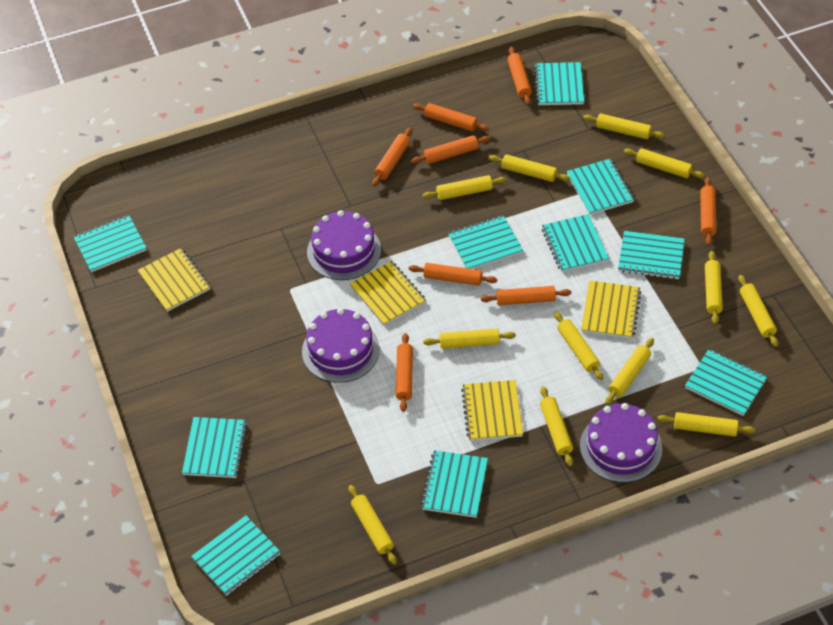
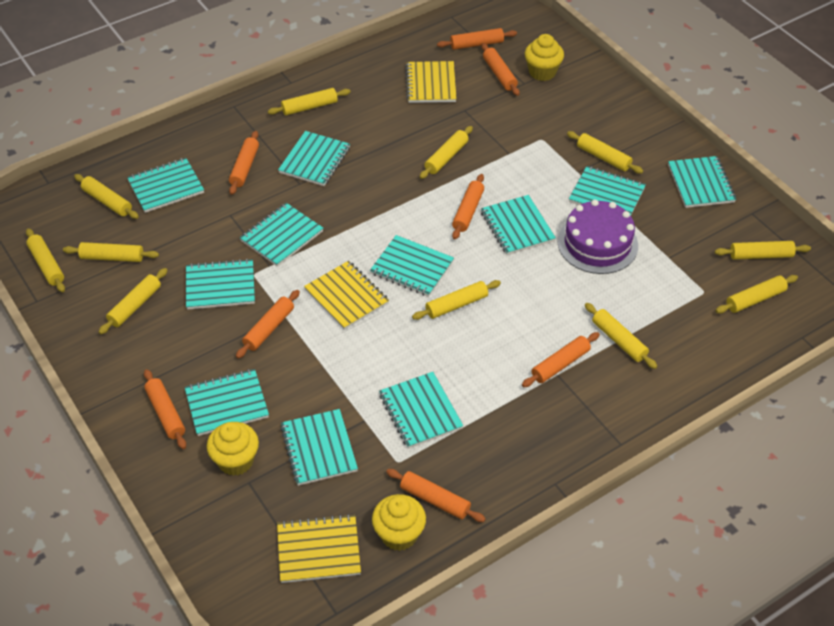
purple cake: [302,308,380,383] [307,210,381,280] [580,403,662,483] = 3 -> [558,199,638,274] = 1
turquoise notebook: [73,215,147,272] [182,417,247,478] [191,515,281,596] [421,450,488,518] [448,215,523,269] [534,62,584,105] [542,214,609,272] [566,159,634,215] [618,231,685,280] [685,349,768,416] = 10 -> [127,158,204,213] [184,369,269,436] [186,259,255,310] [240,203,323,267] [278,131,350,186] [280,409,358,486] [370,235,454,297] [379,372,463,448] [481,195,556,255] [569,166,646,216] [668,156,736,208] = 11
yellow cupcake: none = 0 -> [207,422,259,476] [372,494,426,551] [525,34,564,81] = 3
yellow notebook: [138,248,211,312] [350,261,426,326] [461,380,523,441] [581,281,641,339] = 4 -> [277,514,361,583] [304,261,389,330] [405,61,457,103] = 3
yellow rolling pin: [348,485,397,565] [422,175,506,200] [423,328,516,349] [489,154,570,182] [540,386,573,467] [554,311,604,380] [583,113,665,139] [605,338,654,405] [624,148,705,178] [657,412,755,437] [705,251,723,324] [738,275,778,347] = 12 -> [26,228,65,292] [63,242,159,262] [74,174,139,219] [99,268,168,334] [268,88,350,115] [412,280,501,320] [420,126,473,179] [567,131,643,174] [585,303,657,369] [715,241,811,260] [716,275,798,314] = 11

